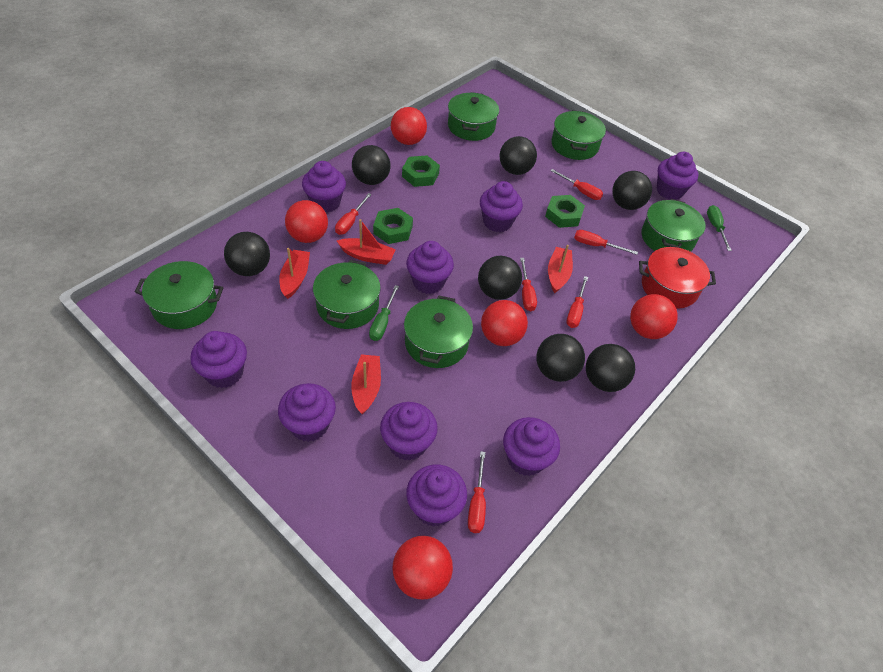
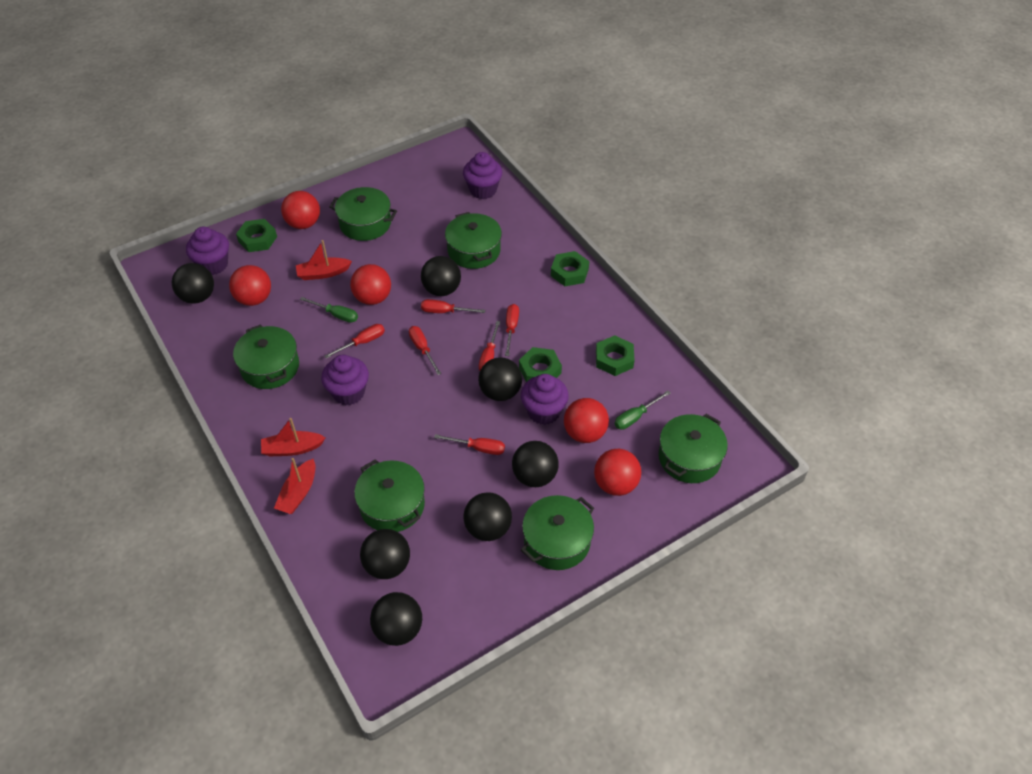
green nut: [373,208,413,244] [402,155,440,187] [545,195,585,228] = 3 -> [236,219,277,252] [519,347,562,382] [551,251,589,286] [596,335,635,376] = 4
purple cupcake: [190,331,247,388] [278,383,336,442] [302,161,346,213] [380,402,438,461] [406,241,454,294] [406,464,467,527] [480,181,523,232] [503,417,560,476] [657,152,699,200] = 9 -> [186,226,229,275] [321,355,369,405] [463,152,502,199] [521,374,569,425] = 4
red boat: [279,248,310,299] [337,219,396,265] [351,354,381,415] [548,245,573,293] = 4 -> [261,418,326,456] [274,458,315,514] [296,240,352,280] = 3
red pot: [639,247,716,309] = 1 -> none = 0

